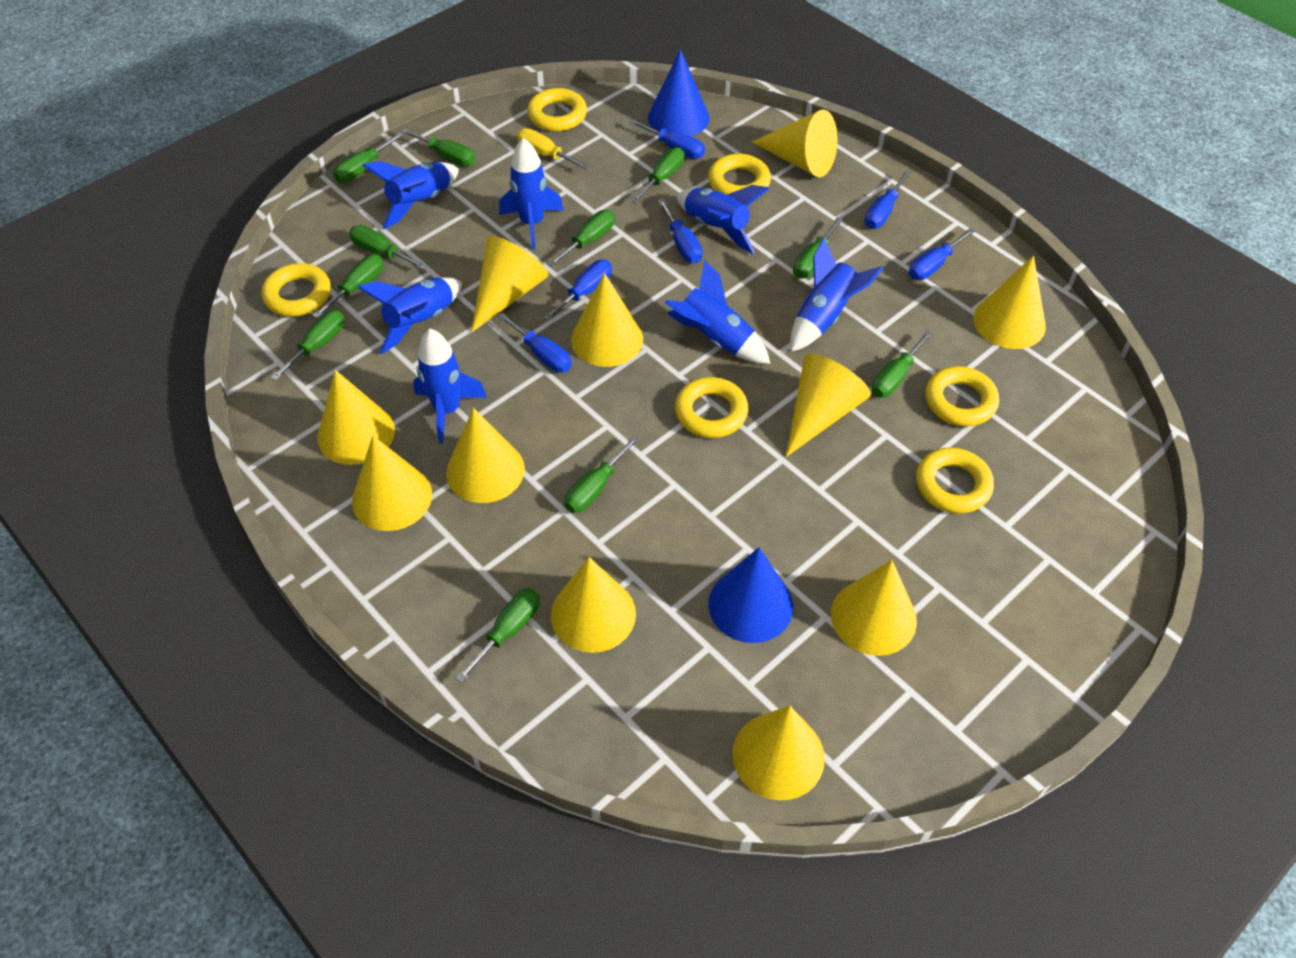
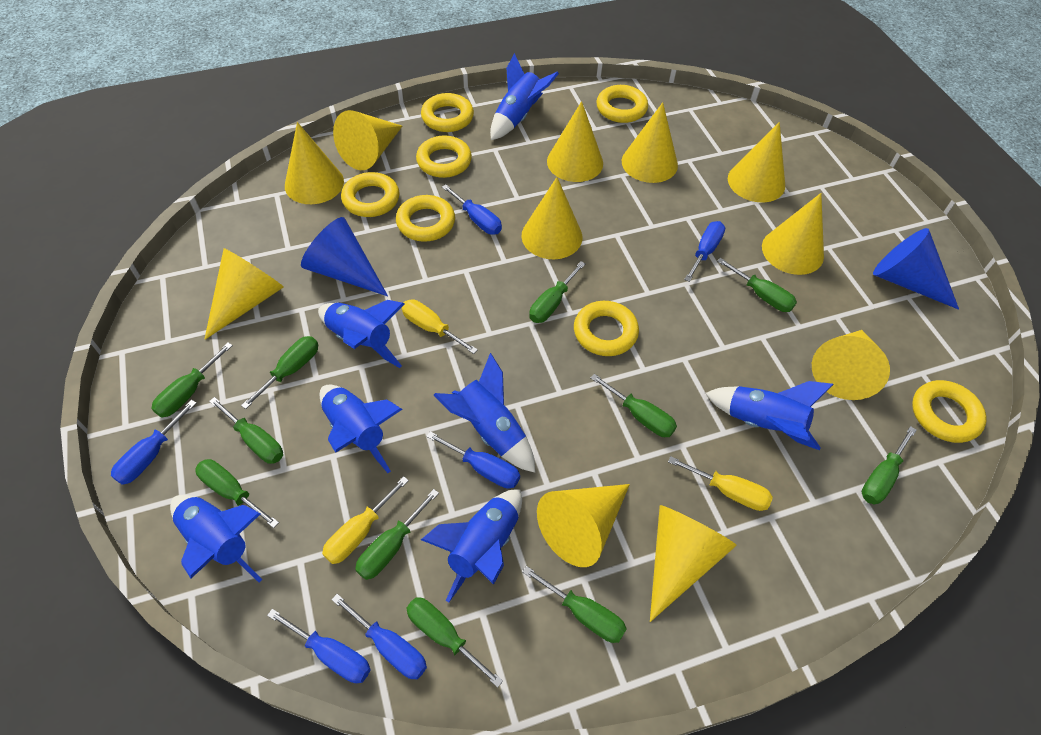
yellow ring: [262,263,331,317] [527,88,587,132] [675,377,748,438] [708,154,771,195] [916,447,994,514] [925,366,999,427] = 6 -> [341,172,399,217] [396,195,455,242] [416,135,472,178] [421,93,474,132] [574,301,639,356] [596,85,648,123] [912,380,987,443] = 7
yellow screwdriver: [517,128,590,170] = 1 -> [322,476,409,564] [401,299,478,354] [668,456,773,511] = 3

